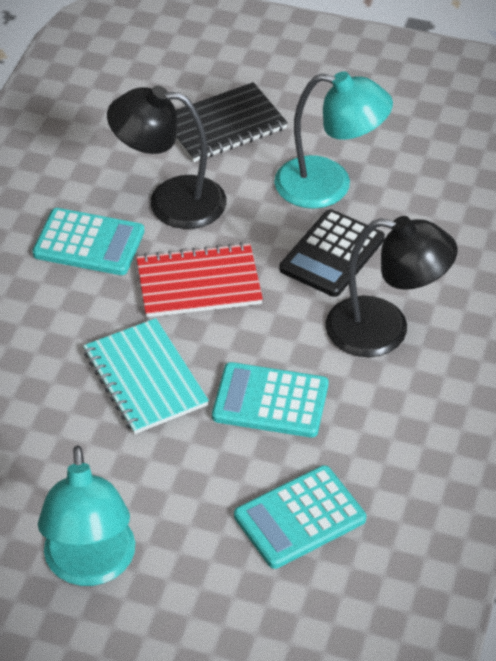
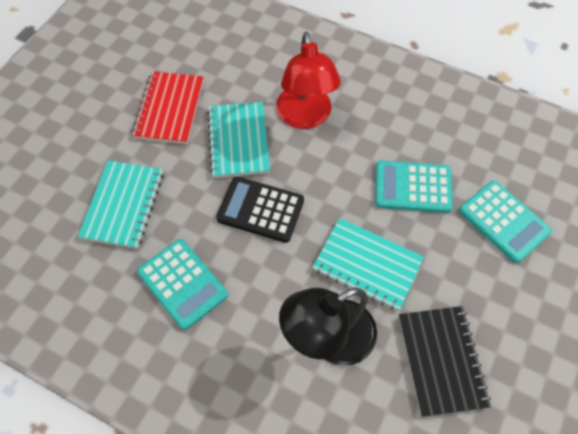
black lamp: [107,86,227,229] [325,216,458,357] = 2 -> [279,288,377,366] = 1
red lamp: none = 0 -> [276,32,341,129] = 1
turquoise lamp: [38,445,135,586] [274,71,393,209] = 2 -> none = 0
turquoise notebook: [83,318,209,434] = 1 -> [78,160,164,249] [207,102,270,178] [312,218,424,311] = 3

